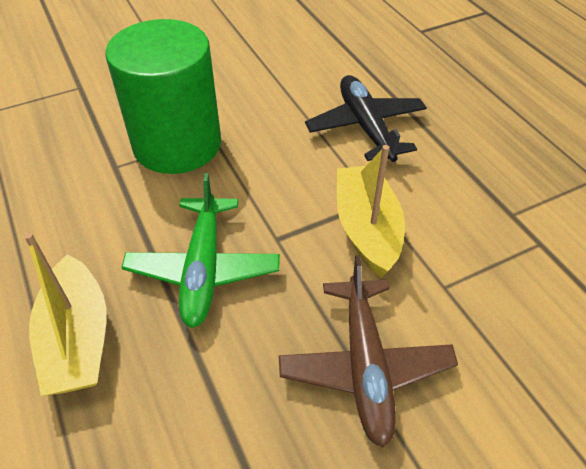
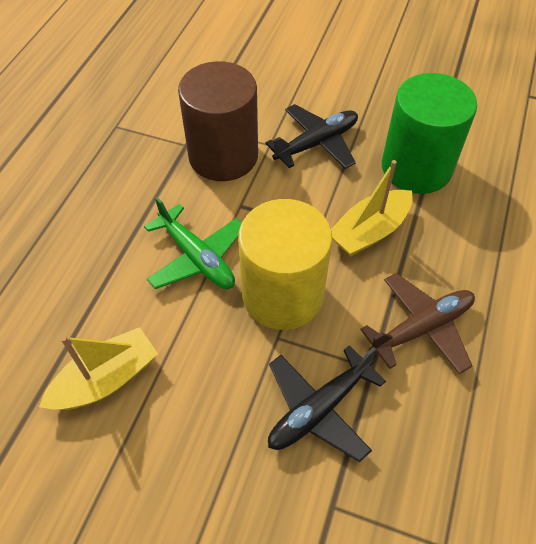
black plane: [305,75,427,162] = 1 -> [265,104,358,169] [268,345,386,462] = 2
brown cylinder: none = 0 -> [178,61,258,181] = 1
yellow cylinder: none = 0 -> [238,199,332,330] = 1

